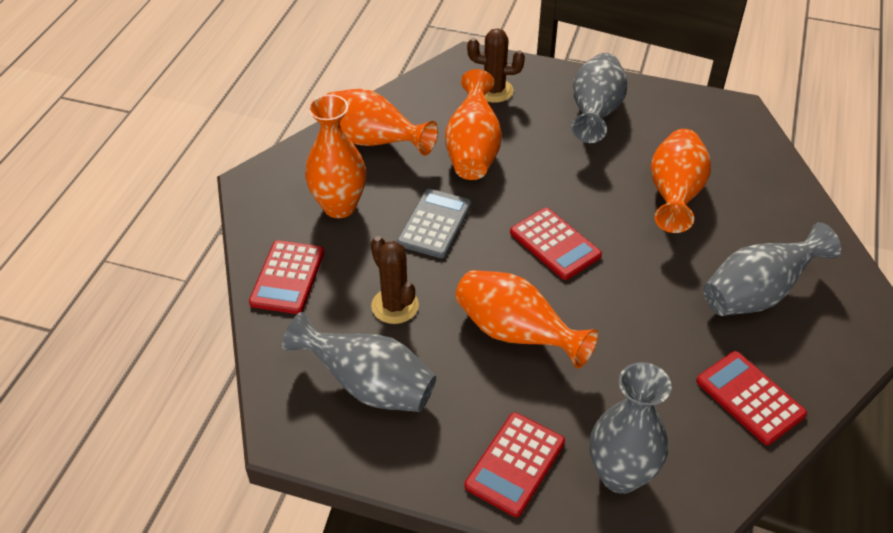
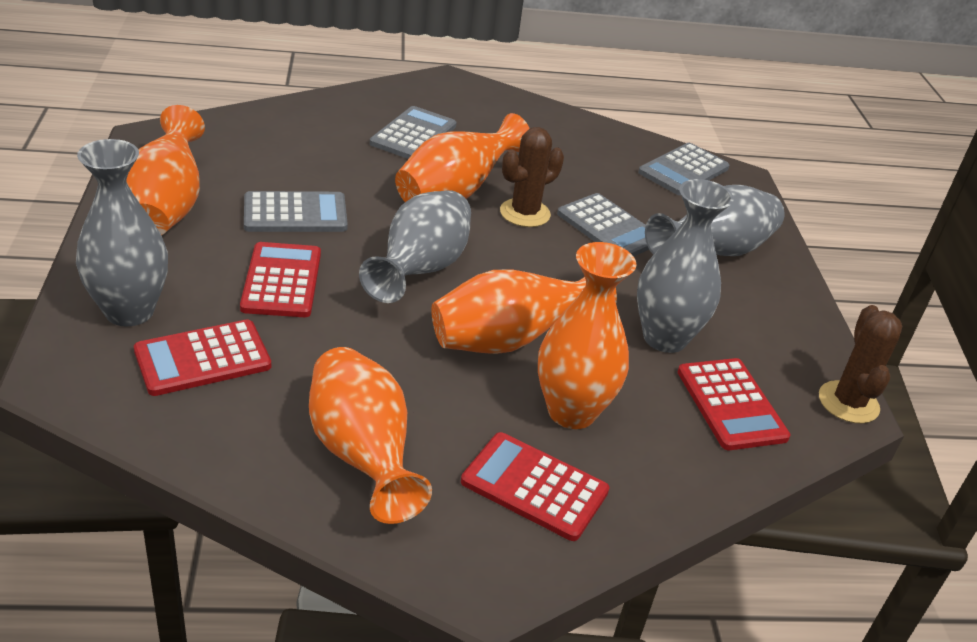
grey calculator: [397,189,472,258] = 1 -> [244,191,348,232] [370,106,456,159] [557,193,649,256] [638,143,729,195] = 4

